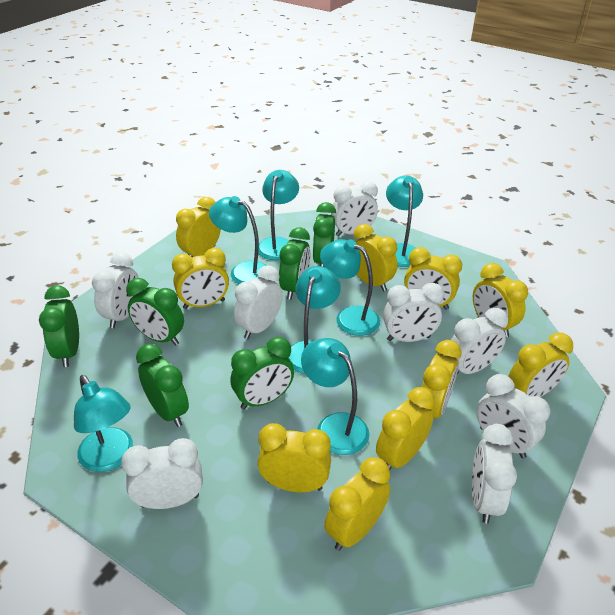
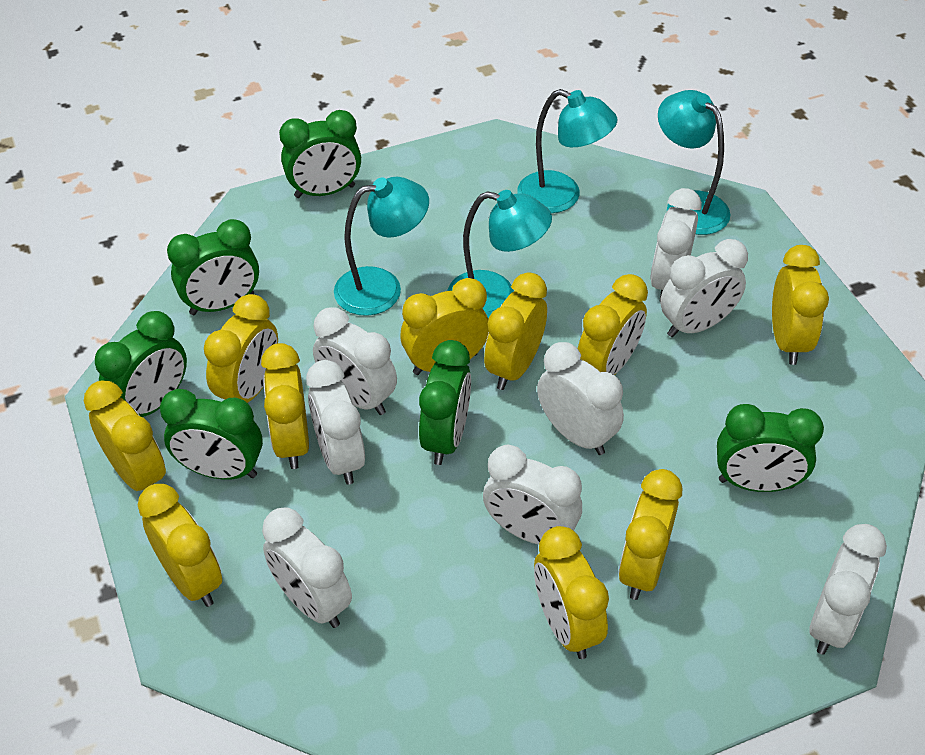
turquoise lamp: [74,375,133,472] [209,196,267,284] [258,170,299,260] [288,266,341,374] [301,338,369,455] [320,239,380,336] [386,175,423,267] = 7 -> [334,177,429,316] [448,190,552,319] [517,89,618,213] [658,90,731,235] = 4

